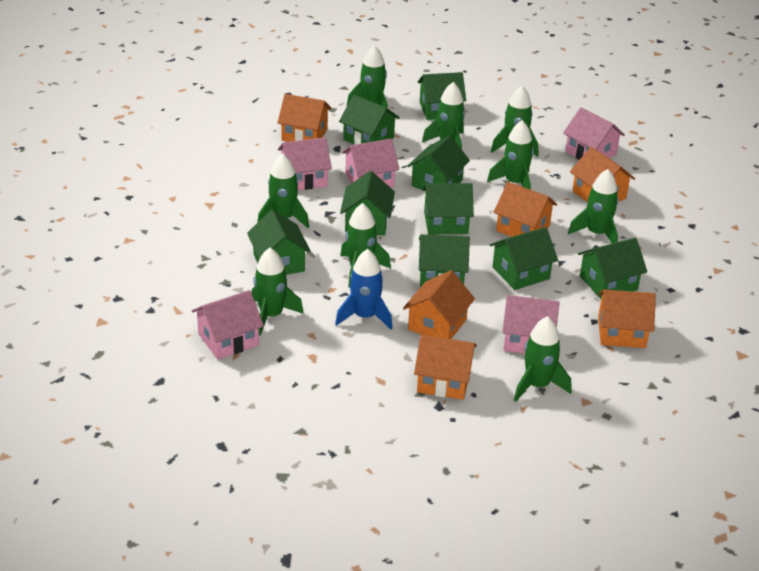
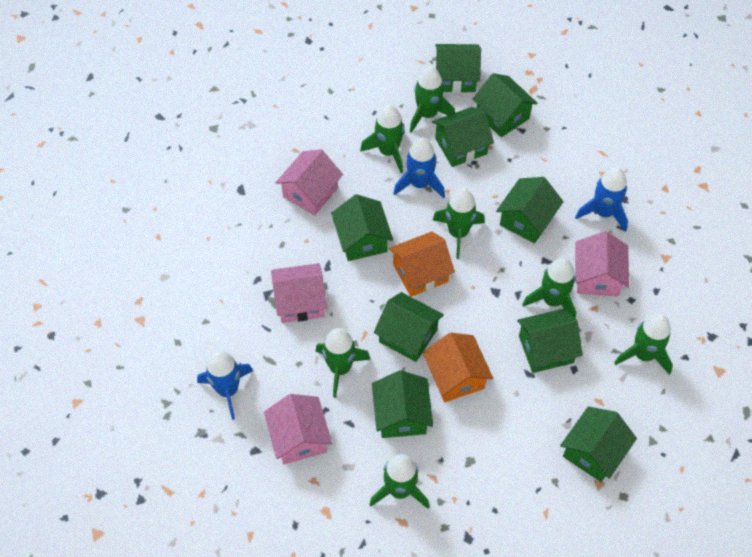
blue rocket: [335,249,393,330] = 1 -> [197,350,253,420] [393,137,445,198] [575,167,628,232] = 3
green rocket: [252,248,304,336] [257,154,309,228] [340,203,391,288] [347,45,388,108] [422,82,465,149] [487,120,534,190] [491,86,538,157] [514,316,571,402] [568,169,619,243] = 9 -> [316,328,371,398] [360,104,405,173] [369,454,430,509] [410,66,455,133] [433,188,485,259] [522,258,576,318] [614,314,673,375] = 7
orange house: [277,94,331,142] [403,270,475,339] [414,335,477,400] [494,182,557,237] [570,147,635,202] [598,289,656,348] = 6 -> [389,231,455,297] [423,332,493,402] = 2
pink house: [192,290,264,360] [278,137,332,190] [342,139,400,188] [502,295,560,354] [563,108,625,160] = 5 -> [264,394,332,464] [271,263,327,323] [275,149,343,215] [576,231,629,297] = 4

